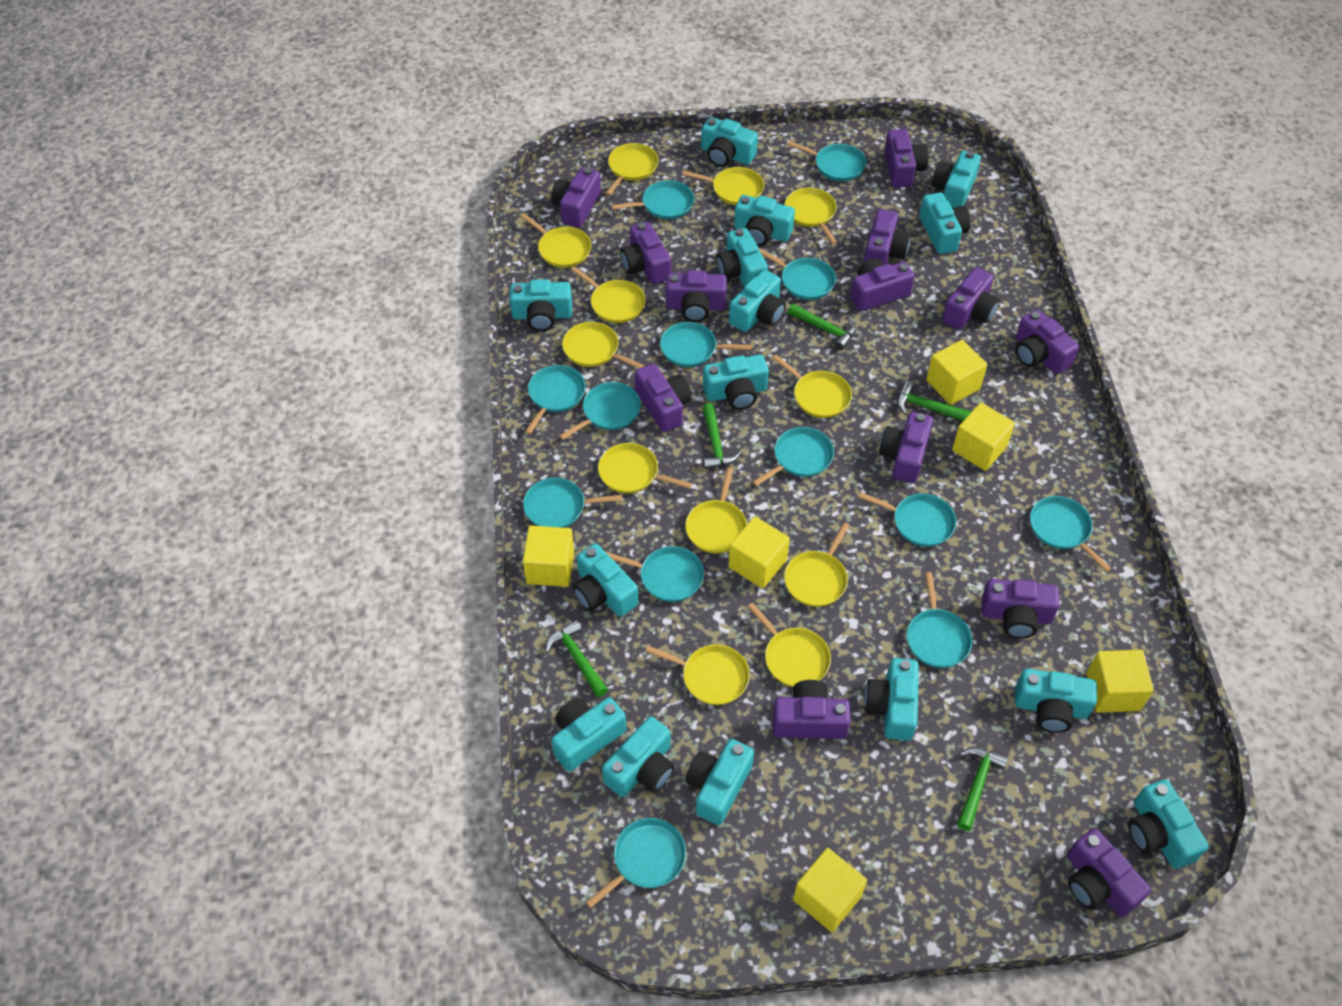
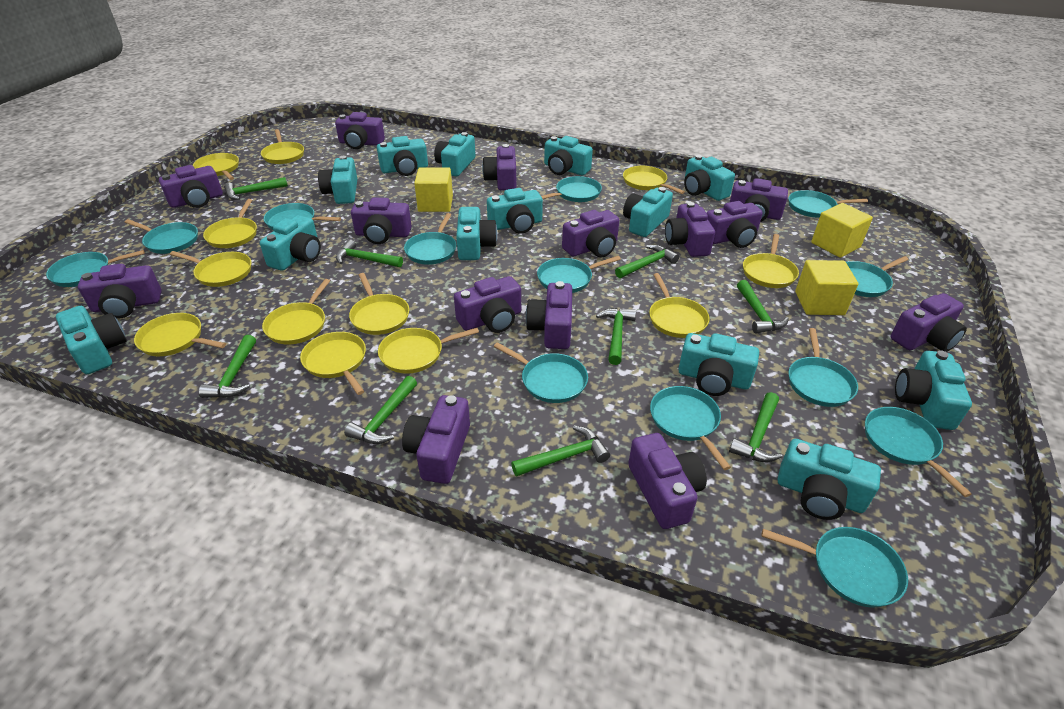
green hammer: [545,620,608,697] [703,403,741,470] [788,304,856,350] [897,381,971,421] [957,747,1009,831] = 5 -> [199,335,256,398] [224,177,288,200] [336,239,403,267] [344,376,417,444] [511,426,610,477] [596,308,636,365] [615,244,679,278] [729,392,783,462] [737,280,789,334] = 9
purple camera: [551,167,601,228] [620,222,671,284] [635,363,691,432] [666,270,727,322] [773,680,851,739] [850,258,915,311] [864,209,911,265] [879,412,933,483] [884,129,929,187] [942,267,1000,330] [981,579,1059,638] [1016,309,1079,374] [1067,828,1151,917] = 13 -> [78,264,162,319] [159,165,223,208] [335,112,385,149] [351,197,412,244] [402,395,470,484] [454,276,521,333] [482,144,516,190] [525,281,572,349] [562,210,619,257] [628,433,707,529] [665,202,715,257] [706,201,763,248] [730,178,788,222] [891,293,967,352] = 14
turquoise camera: [510,279,572,331] [551,697,626,772] [572,543,639,617] [602,716,675,797] [685,739,754,825] [701,117,758,167] [703,355,769,410] [716,228,768,287] [729,270,786,332] [734,195,795,246] [864,658,919,741] [919,193,971,254] [932,151,981,208] [1015,669,1097,733] [1128,779,1209,869] = 15 -> [56,306,127,374] [260,215,321,271] [318,156,357,204] [377,136,428,176] [434,132,476,177] [456,207,497,260] [487,188,543,234] [544,136,593,175] [623,187,673,237] [678,333,759,396] [684,155,735,201] [778,439,881,520] [895,350,972,430] = 13
yellow cube: [523,525,574,587] [728,516,790,588] [793,848,867,932] [926,340,987,405] [952,402,1015,471] [1087,650,1154,713] = 6 -> [414,167,453,212] [795,260,859,315] [811,203,873,258] = 3

